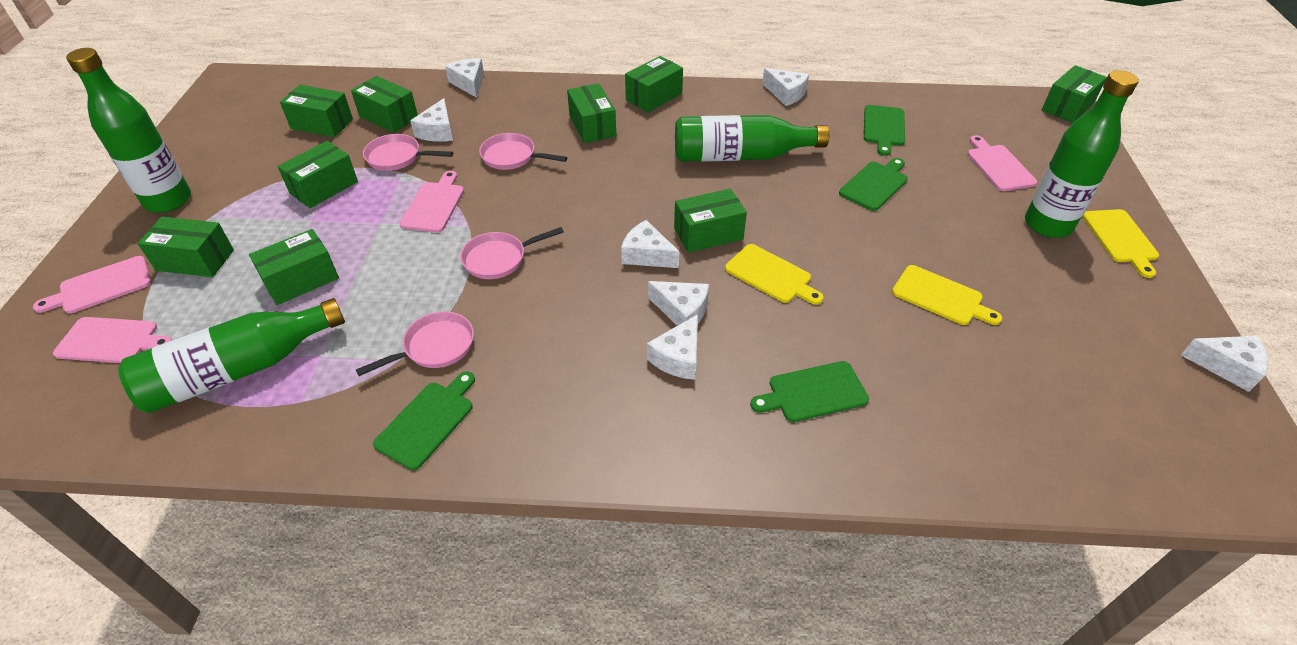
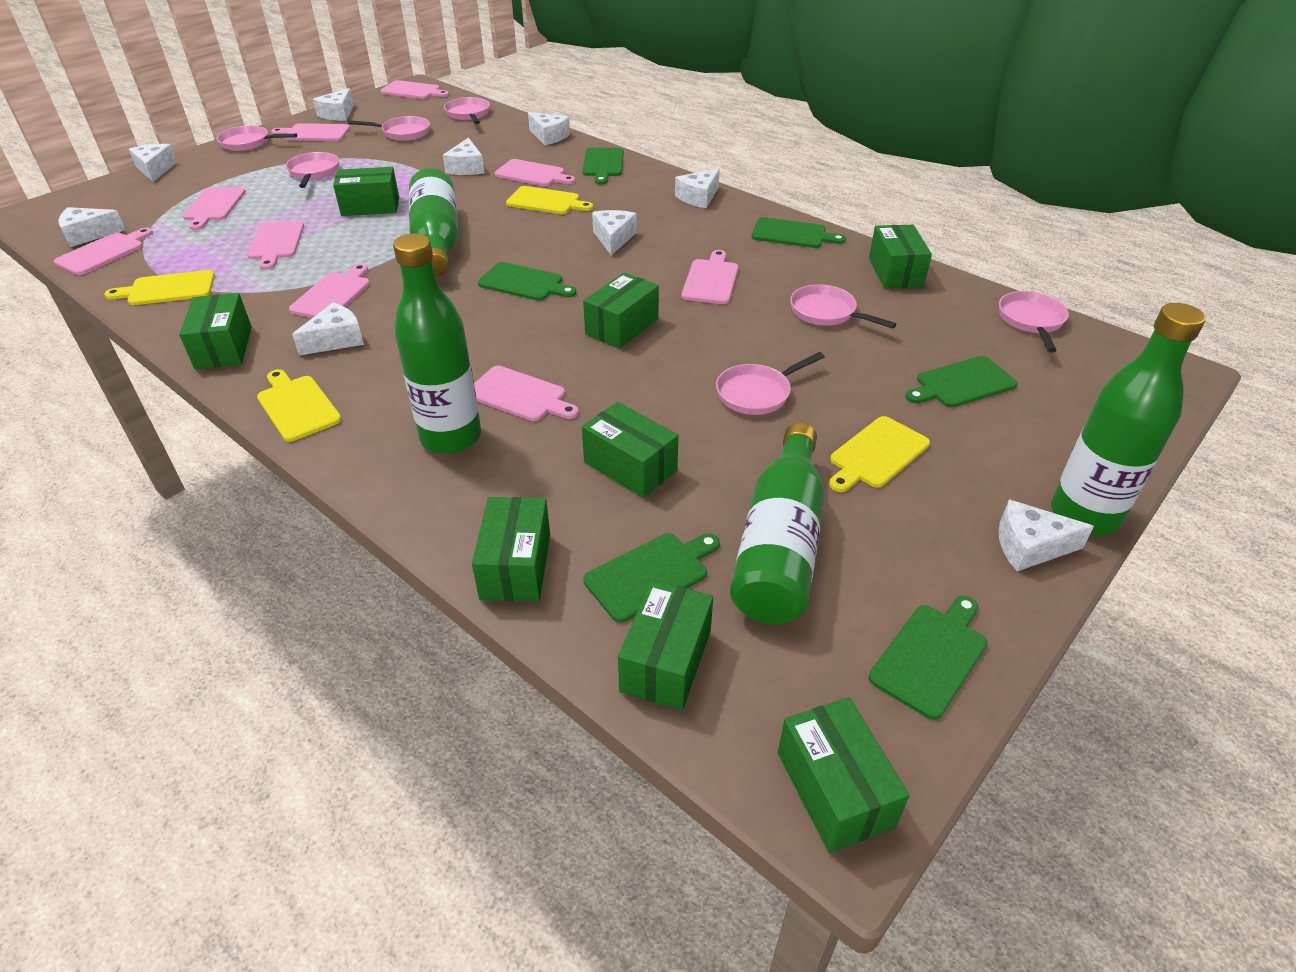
green box: [137,217,234,277] [249,229,339,305] [278,141,358,208] [280,85,353,137] [351,76,418,133] [567,83,616,143] [625,56,683,112] [674,188,747,253] [1042,65,1107,123] = 9 -> [179,293,252,369] [333,167,399,216] [472,497,550,602] [582,402,678,498] [583,272,659,349] [618,580,713,710] [778,697,910,853] [869,225,932,289] = 8
green cutting board: [373,371,475,470] [750,361,869,422] [839,158,908,211] [864,105,905,156] = 4 -> [478,262,576,301] [583,148,624,185] [583,533,720,623] [752,217,846,248] [869,596,987,720] [906,356,1018,408] = 6
pink cutting board: [33,256,151,314] [53,317,172,363] [400,171,464,233] [967,135,1037,191] = 4 -> [54,228,153,275] [183,187,246,230] [248,221,304,270] [271,123,350,141] [289,264,370,318] [380,80,449,99] [474,366,579,421] [495,159,575,186] [682,250,738,304] = 9
pink pan: [356,311,474,376] [363,134,453,171] [460,227,564,279] [479,133,567,170] = 4 -> [216,125,297,151] [286,152,339,188] [348,116,430,141] [444,97,490,124] [716,352,825,415] [790,284,897,329] [999,291,1069,352] = 7
white cheese: [410,98,453,142] [445,58,484,98] [621,220,679,268] [647,314,698,380] [648,281,709,326] [762,68,809,106] [1181,336,1268,392] = 7 -> [58,207,126,247] [129,144,177,182] [292,302,364,355] [313,88,354,121] [443,138,484,175] [528,112,570,145] [592,210,637,255] [675,169,720,208] [998,500,1094,571] = 9
yellow cutting board: [725,244,824,305] [892,265,1002,325] [1082,209,1159,278] = 3 -> [105,270,215,305] [257,369,342,442] [506,186,593,214] [829,416,930,492] = 4

